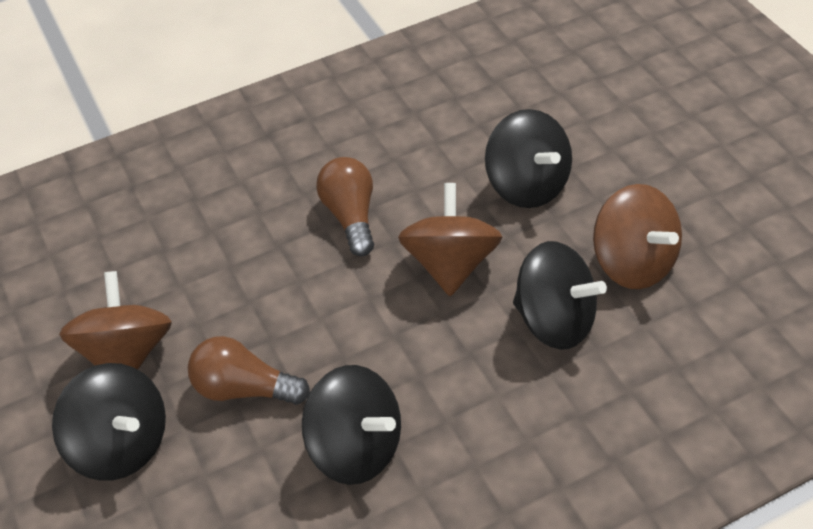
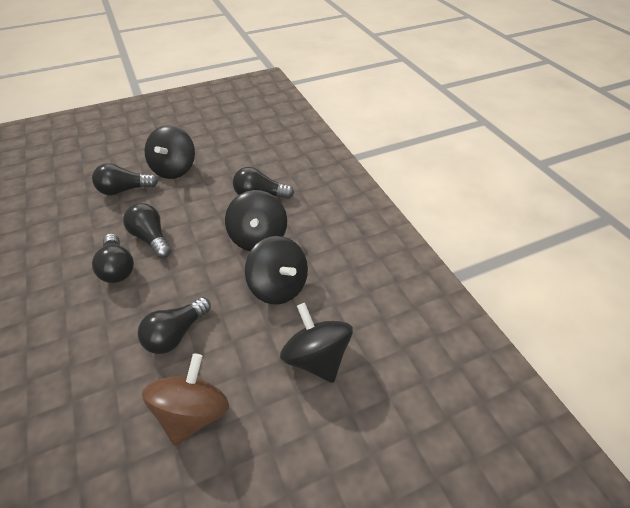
black light bulb: none = 0 -> [92,163,158,195] [92,233,134,283] [123,203,171,258] [138,297,211,354] [233,167,294,199] = 5
brown light bulb: [188,336,310,405] [316,157,374,256] = 2 -> none = 0
brown spinning top: [59,271,172,370] [398,183,502,296] [593,184,682,289] = 3 -> [142,354,229,446] = 1

